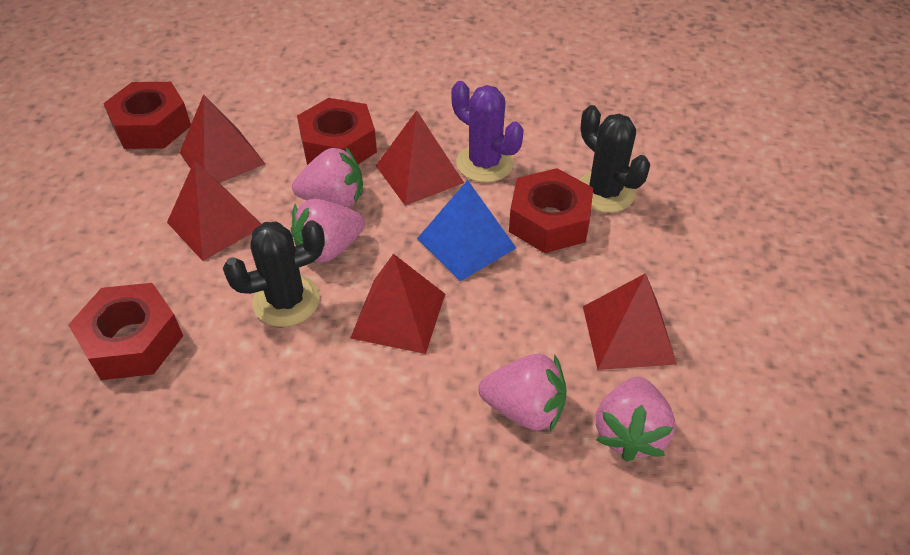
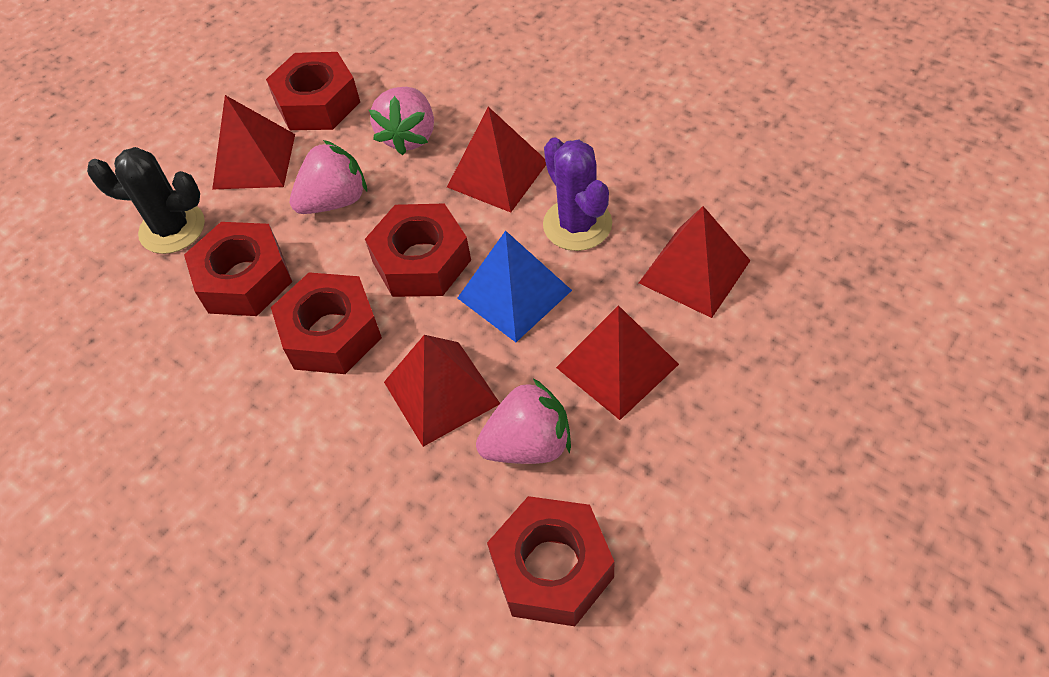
black cactus: [223,220,325,327] [579,105,650,213] = 2 -> [87,147,205,254] = 1
pink strawberry: [291,199,365,264] [292,146,363,207] [478,354,567,432] [596,377,675,462] = 4 -> [290,140,367,214] [369,87,434,155] [476,379,571,464] = 3
red nut: [68,283,183,380] [103,82,191,149] [297,98,377,165] [509,168,593,253] = 4 -> [184,222,292,316] [266,52,360,130] [271,272,382,374] [365,203,471,297] [487,496,614,626] = 5

